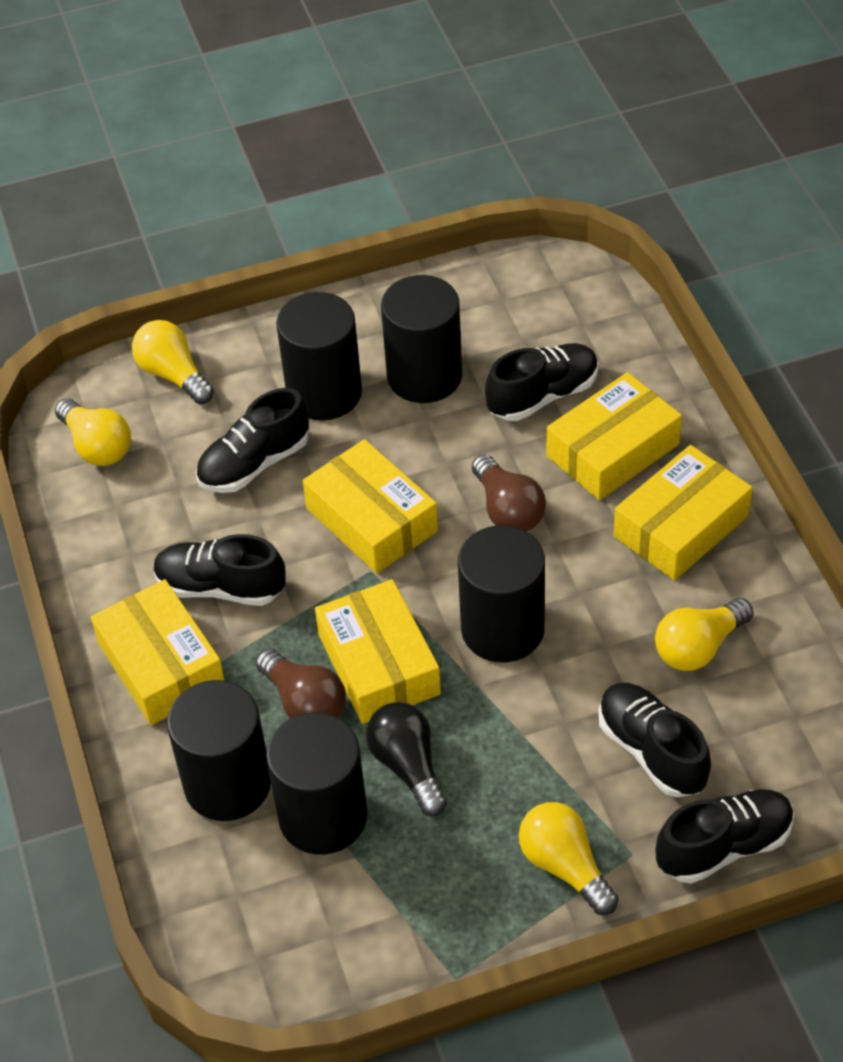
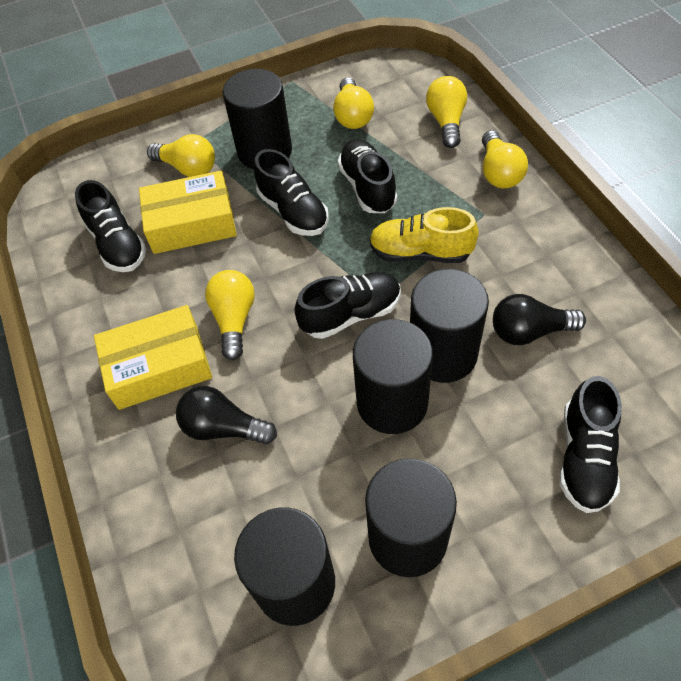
black light bulb: [366,702,447,816] = 1 -> [176,386,277,445] [493,294,586,345] = 2
brown light bulb: [255,648,346,719] [472,454,546,532] = 2 -> none = 0
yellow box: [91,579,225,725] [303,439,438,574] [315,579,441,724] [546,372,682,500] [614,445,753,580] = 5 -> [94,305,212,410] [139,171,237,254] = 2
yellow light bulb: [55,398,131,466] [132,320,214,404] [519,802,619,915] [655,598,753,671] = 4 -> [147,134,215,177] [205,270,255,360] [333,77,374,129] [426,76,467,148] [482,130,528,188] = 5
yellow shoe: none = 0 -> [369,207,479,263] = 1

